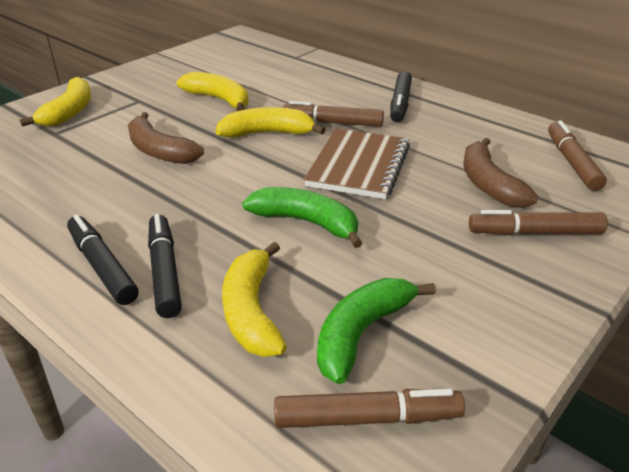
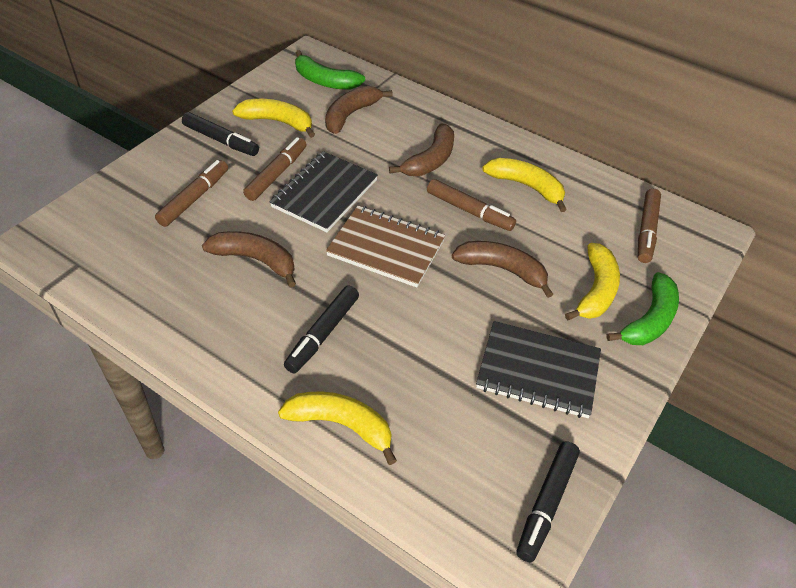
black notebook: none = 0 -> [270,151,378,232] [476,321,601,418] = 2
brown banana: [128,112,204,164] [463,138,538,208] = 2 -> [202,231,296,288] [325,86,392,134] [389,124,454,176] [452,241,553,298] = 4

